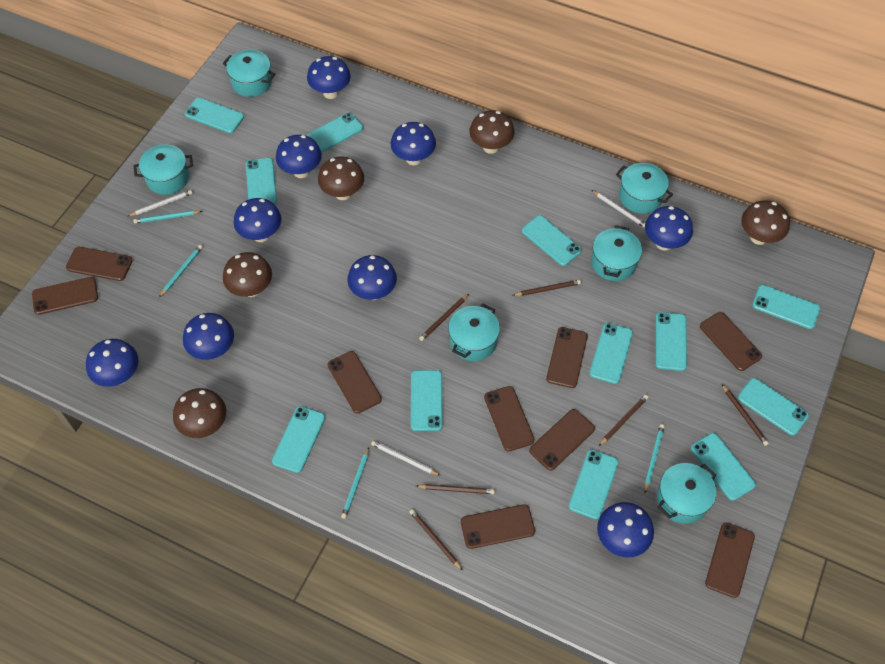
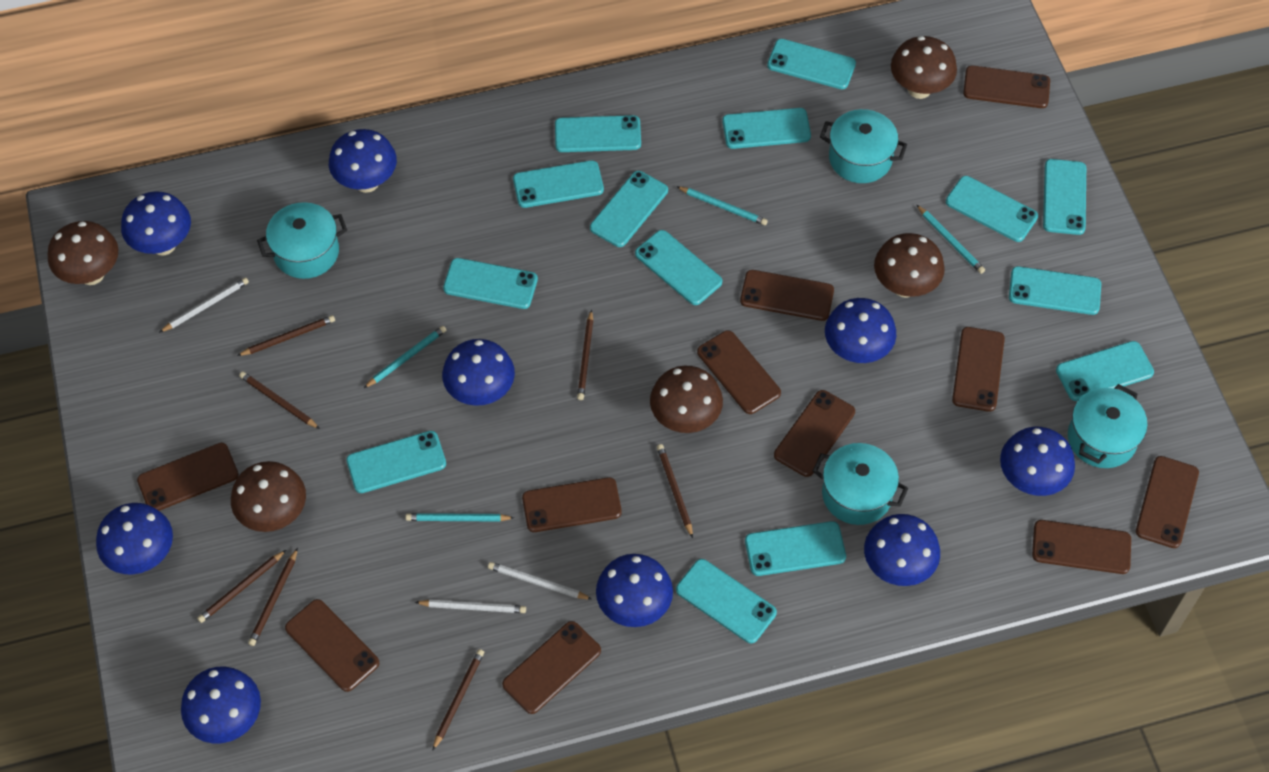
brown pencil: [410,509,463,571] [417,484,495,494] [419,294,469,341] [513,280,581,296] [599,394,648,446] [722,384,769,446] = 6 -> [197,550,286,623] [237,315,335,356] [239,372,320,429] [248,548,298,646] [432,649,484,751] [577,310,593,400] [657,444,693,538] = 7
brown phone: [32,277,98,315] [66,247,133,281] [328,351,382,413] [461,504,535,549] [484,386,535,452] [529,409,595,471] [546,327,588,388] [700,312,762,371] [705,523,755,598] = 9 -> [137,443,239,511] [285,599,379,692] [502,621,601,714] [522,477,622,532] [697,330,781,414] [740,270,834,321] [774,390,855,477] [952,327,1005,412] [963,65,1050,108] [1032,520,1131,574] [1136,456,1199,548] = 11
turquoise phone: [185,98,244,133] [246,158,277,205] [272,406,325,473] [306,112,363,153] [411,370,443,431] [522,215,582,266] [569,449,619,519] [589,323,633,384] [655,312,687,371] [691,433,756,501] [738,378,809,436] [752,285,820,329] = 12 -> [346,431,446,493] [443,258,538,309] [513,160,604,208] [555,115,641,152] [590,171,668,247] [635,230,722,305] [676,559,777,643] [722,108,811,149] [745,521,846,576] [767,39,856,89] [946,176,1038,242] [1009,266,1101,315] [1043,159,1086,235] [1056,341,1154,401] = 14
turquoise pot: [133,144,193,195] [223,50,275,97] [448,303,500,361] [591,225,642,281] [616,163,673,214] [657,463,716,524] = 6 -> [257,202,347,279] [813,443,908,525] [820,109,907,183] [1068,384,1147,468] = 4

